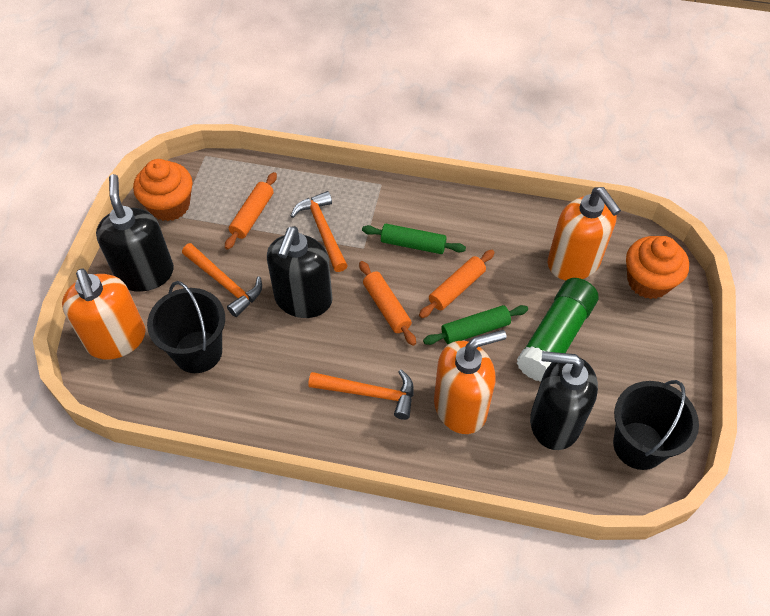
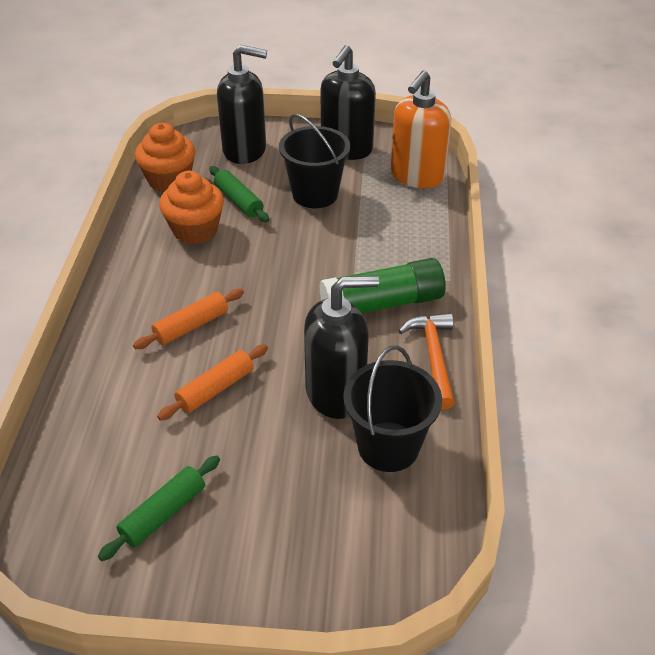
orange hammer: [182,243,262,317] [291,191,348,272] [308,369,414,420] = 3 -> [399,313,455,409] = 1
orange rolling pin: [225,172,277,250] [359,261,416,346] [419,250,495,318] = 3 -> [133,289,244,349] [157,344,268,421] = 2
orange soap dispenser: [62,269,146,360] [434,330,507,434] [548,187,621,280] = 3 -> [391,71,451,188] = 1

